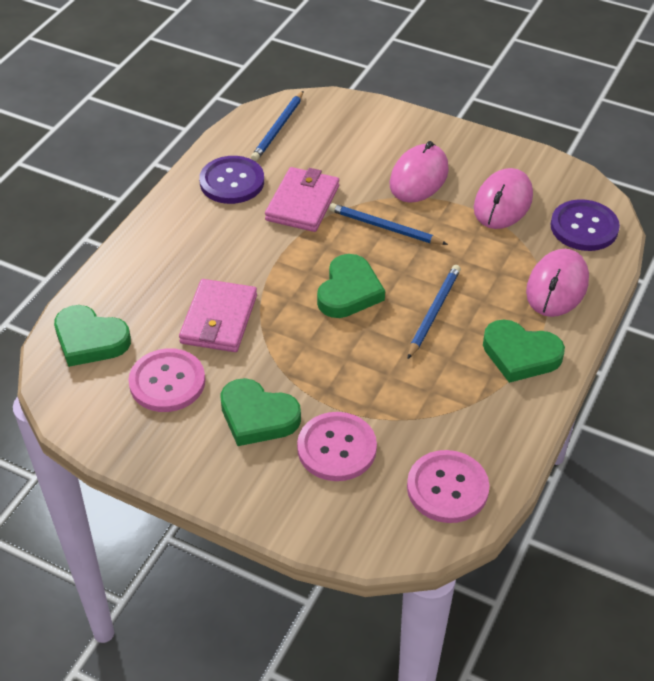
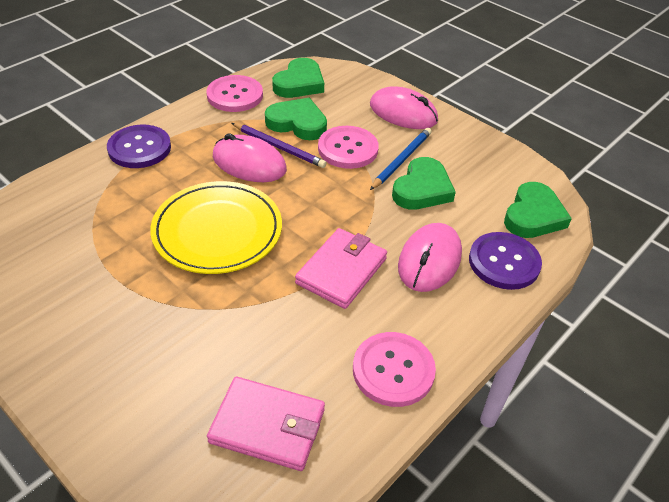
blue pencil: [251,91,304,161] [329,203,448,245] [408,265,461,359] = 3 -> [370,128,432,190] = 1
purple pencil: none = 0 -> [232,123,327,168] = 1
yellow plate: none = 0 -> [150,181,282,274] = 1

